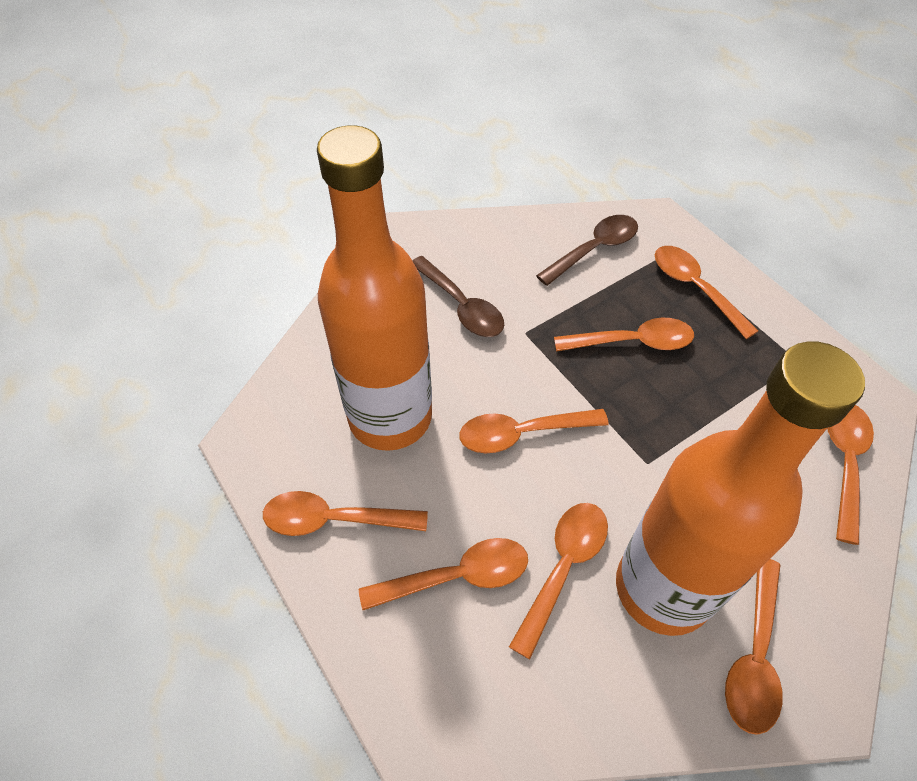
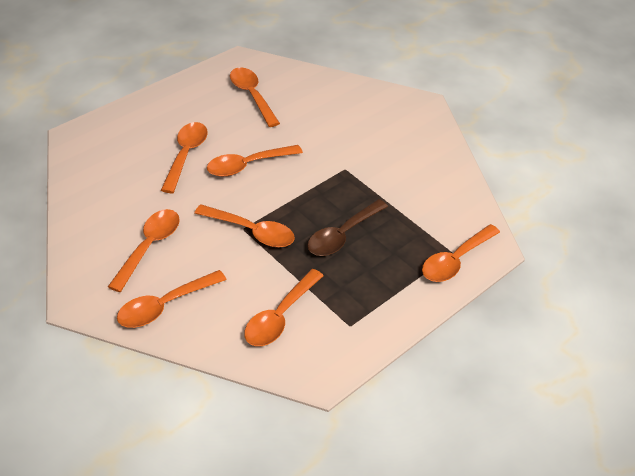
brown spoon: [412,256,504,337] [536,215,638,286] = 2 -> [307,199,388,256] = 1
orange bottle: [317,125,432,451] [616,341,865,636] = 2 -> none = 0

